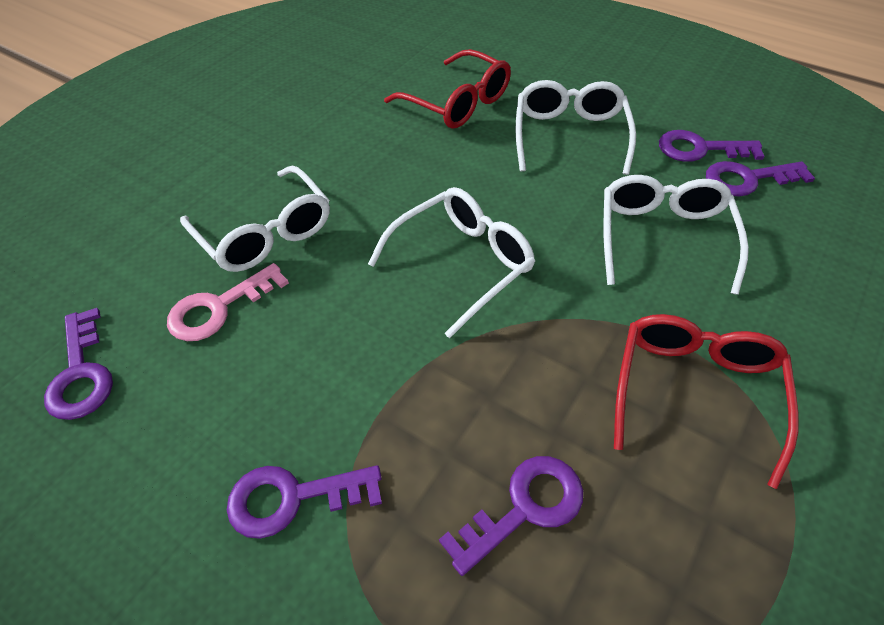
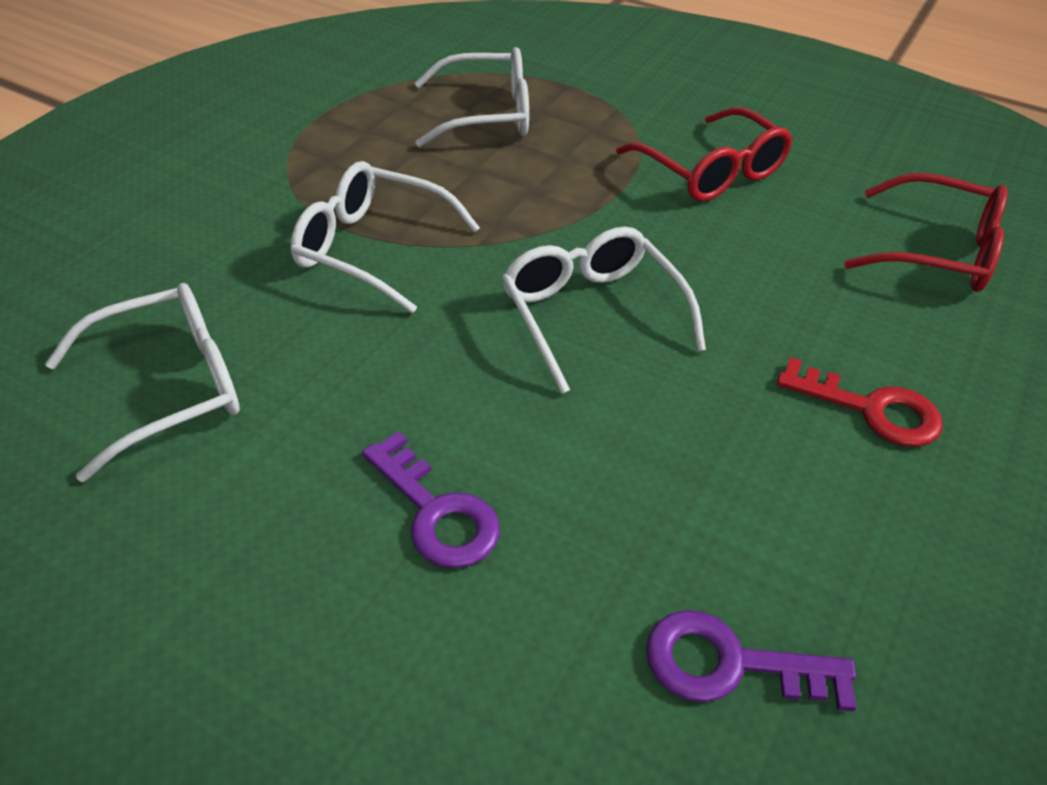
pink key: [167,263,289,341] = 1 -> none = 0
purple key: [44,308,113,420] [227,465,382,539] [439,456,583,576] [659,130,765,162] [706,161,815,197] = 5 -> [362,431,500,568] [646,610,856,712] = 2
red key: none = 0 -> [777,357,943,447] = 1

